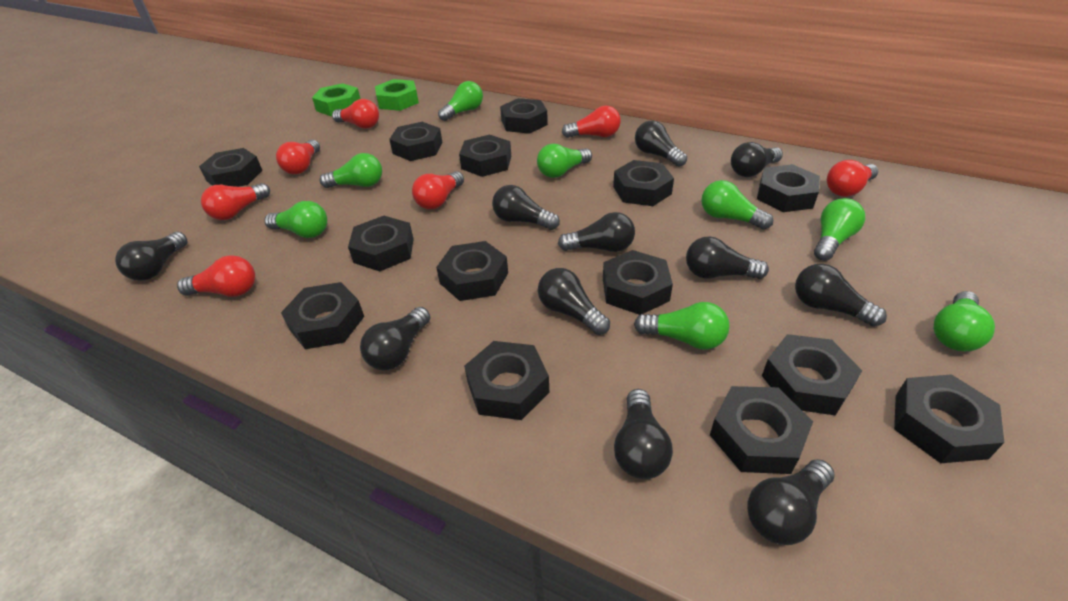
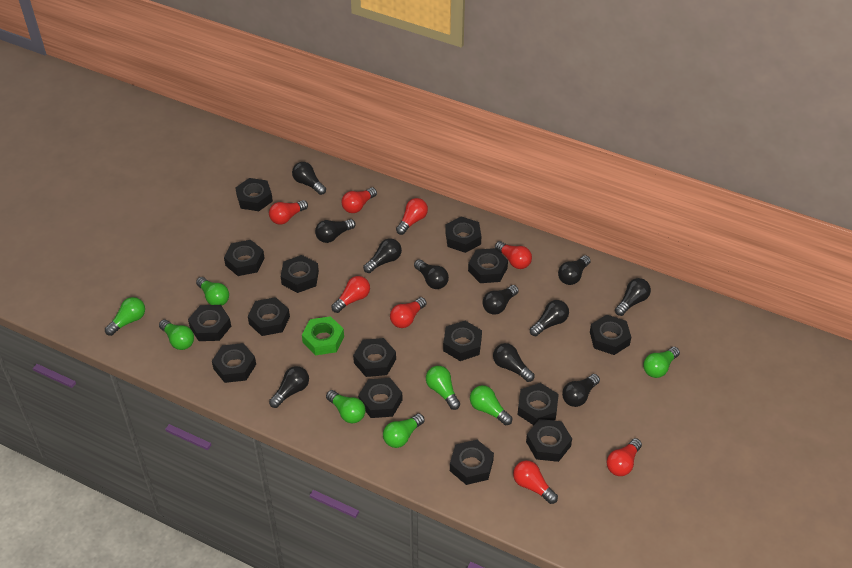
black nut: [199,148,263,187] [281,282,364,349] [348,216,414,271] [389,122,443,161] [436,241,508,301] [459,135,511,177] [464,341,549,420] [500,98,548,134] [603,250,673,315] [613,160,674,206] [710,386,813,474] [757,164,820,212] [762,334,862,415] [894,374,1004,463] = 14 -> [188,305,231,341] [212,343,256,383] [224,240,264,276] [235,178,273,211] [248,297,290,336] [281,255,319,293] [353,338,396,377] [358,378,402,418] [443,321,482,361] [445,217,481,253] [450,440,494,485] [468,248,508,283] [517,383,559,425] [526,419,572,462] [590,315,631,355] = 15
green nut: [312,83,360,116] [375,79,419,111] = 2 -> [302,316,344,355] = 1
red light bulb: [177,255,255,297] [201,183,270,220] [276,140,320,174] [332,99,379,129] [412,171,464,209] [562,105,621,138] [827,160,878,197] = 7 -> [269,200,308,224] [331,276,370,313] [341,187,377,213] [390,297,427,328] [396,198,428,235] [495,241,532,269] [513,460,558,504] [607,438,642,476] = 8

